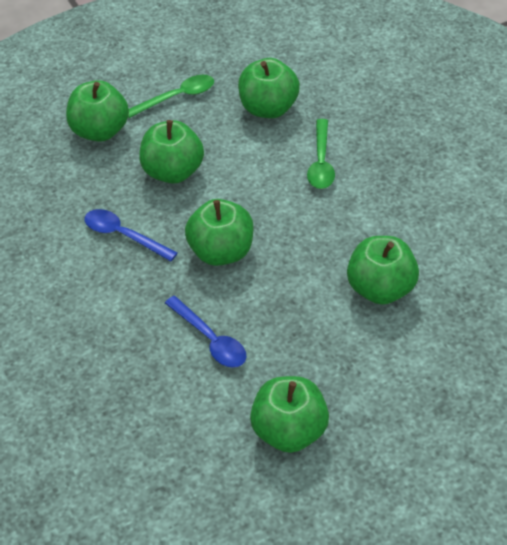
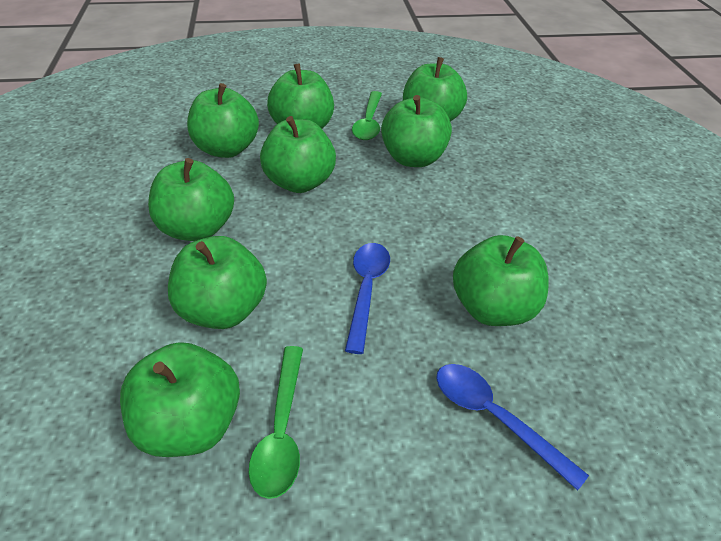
green apple: [66,80,129,142] [139,120,204,184] [185,199,253,266] [238,58,300,118] [250,376,329,453] [347,236,419,305] = 6 -> [120,342,240,457] [148,158,234,241] [168,236,267,329] [187,83,259,158] [260,116,336,193] [267,63,334,129] [381,95,452,167] [403,57,467,122] [453,235,549,326] = 9

